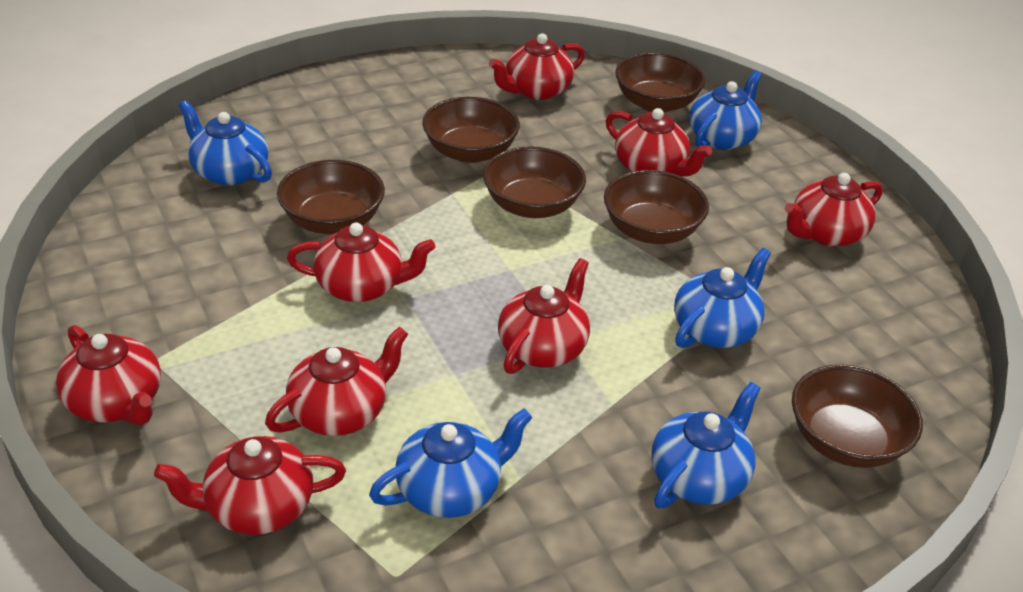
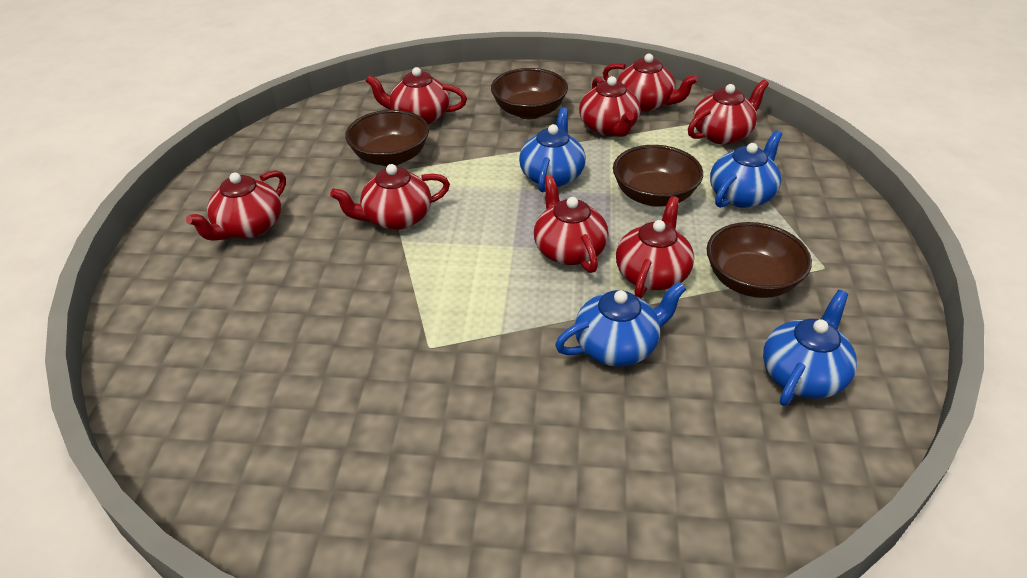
blue teapot: [179,100,272,186] [369,408,532,518] [651,382,761,508] [674,248,771,348] [689,70,762,150] = 5 -> [519,108,586,193] [555,282,686,367] [710,130,782,208] [763,290,857,406] = 4
brown bowl: [277,160,385,234] [422,97,520,163] [483,146,586,218] [604,170,709,244] [615,52,706,113] [792,365,923,468] = 6 -> [345,110,429,166] [491,68,568,119] [613,145,703,207] [707,222,812,298] = 4

